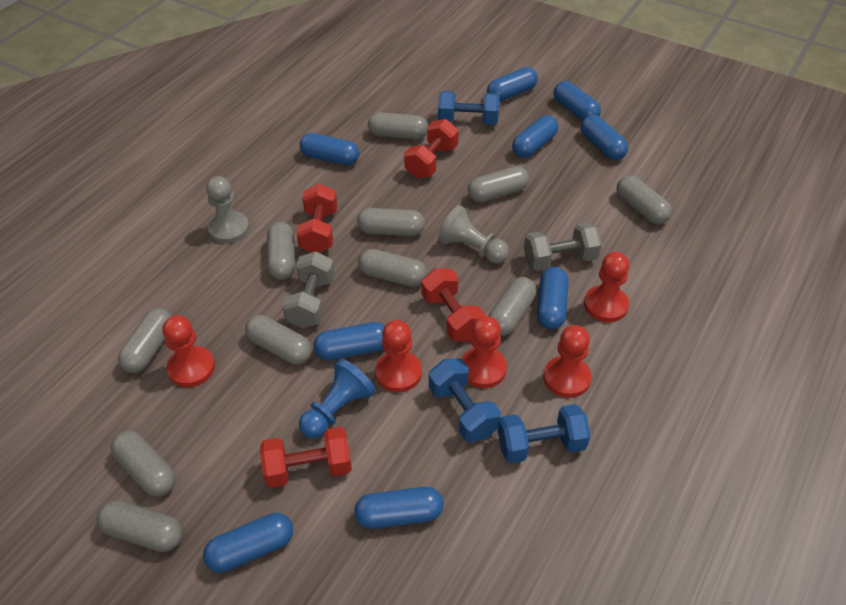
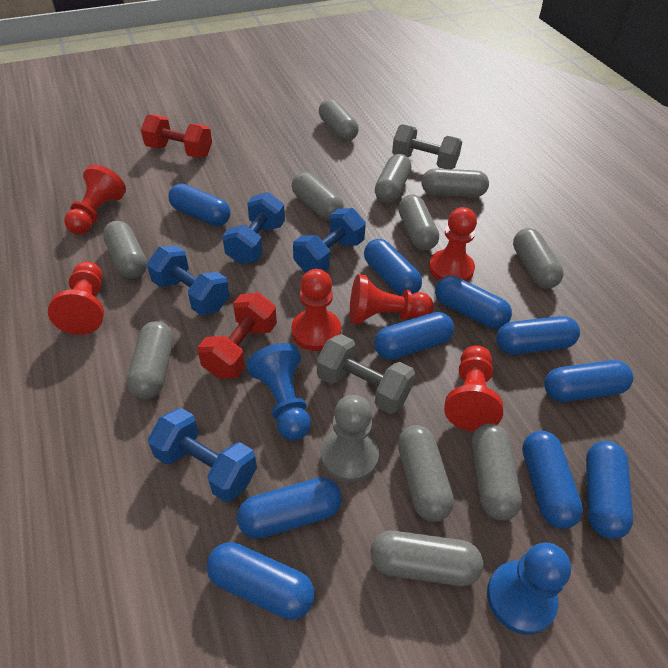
blue capsule: [203,513,293,573] [300,133,359,165] [313,322,385,361] [354,487,443,529] [487,67,538,102] [512,115,559,158] [537,267,568,329] [553,81,601,121] [581,115,628,160] = 9 -> [168,184,231,226] [206,542,315,620] [237,477,342,539] [364,239,422,296] [374,312,454,360] [435,276,512,329] [496,316,580,355] [522,431,583,529] [544,360,634,402] [586,441,633,539] = 10
blue dumbbell: [429,358,501,442] [438,91,500,125] [498,404,591,463] = 3 -> [147,245,229,315] [148,408,257,502] [222,192,285,264] [293,208,366,273] = 4
blue pawn: [299,359,375,439] = 1 -> [246,343,311,441] [487,543,571,635] = 2
grey pawn: [206,176,249,243] [438,205,509,264] = 2 -> [321,395,379,483] = 1
red dumbbell: [260,427,352,488] [297,184,337,253] [404,119,459,178] [421,268,485,341] = 4 -> [141,115,212,158] [197,293,277,379] = 2
red pawn: [163,315,215,387] [375,320,422,392] [462,316,507,388] [543,325,591,398] [584,252,629,322] = 5 -> [48,262,104,335] [64,164,126,235] [291,269,341,351] [350,274,434,324] [429,207,477,282] [444,345,503,431] = 6

